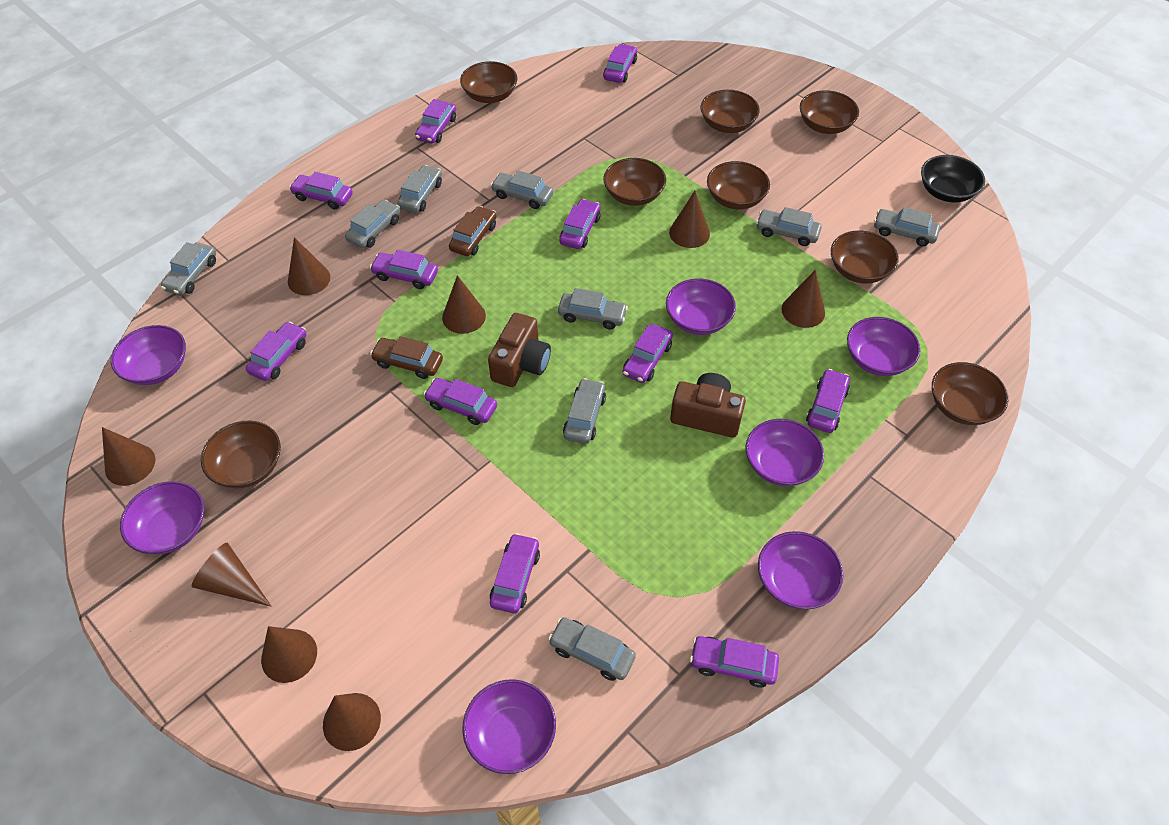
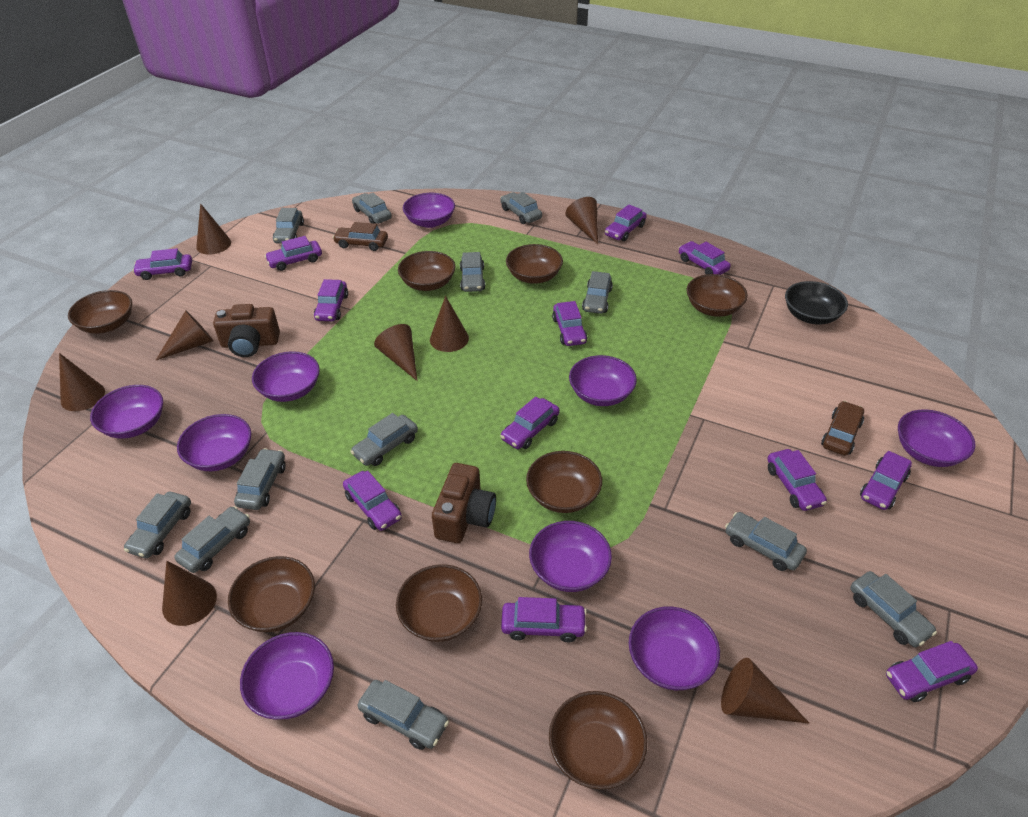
grey car: [161,242,216,295] [345,200,400,248] [397,165,442,213] [491,170,553,209] [548,617,636,681] [558,288,628,330] [563,378,606,444] [756,207,822,246] [874,207,940,246] = 9 -> [124,492,191,558] [174,506,250,573] [234,448,286,510] [273,208,304,243] [350,413,418,466] [352,193,392,224] [358,680,449,750] [460,252,485,292] [500,192,542,224] [582,271,613,314] [725,512,807,571] [850,571,937,647] = 12
purple bowl: [111,325,186,385] [120,481,204,554] [462,679,556,774] [666,279,736,335] [746,419,824,486] [758,531,843,609] [847,317,920,376] = 7 -> [90,385,163,439] [177,414,251,471] [240,632,334,720] [252,351,320,402] [403,193,455,228] [529,521,612,592] [569,355,637,406] [629,607,720,690] [898,409,975,467] = 9
purple car: [246,322,306,381] [289,172,353,209] [370,250,438,289] [415,99,456,144] [424,378,497,425] [490,533,540,613] [559,199,601,249] [603,44,637,83] [623,324,673,383] [690,636,779,687] [806,369,850,433] = 11 -> [133,248,192,280] [265,236,322,271] [314,279,348,321] [343,471,402,531] [500,397,560,449] [501,597,587,642] [552,301,587,346] [605,205,647,241] [679,241,731,275] [767,449,827,511] [860,451,912,510] [886,641,978,702] = 12

